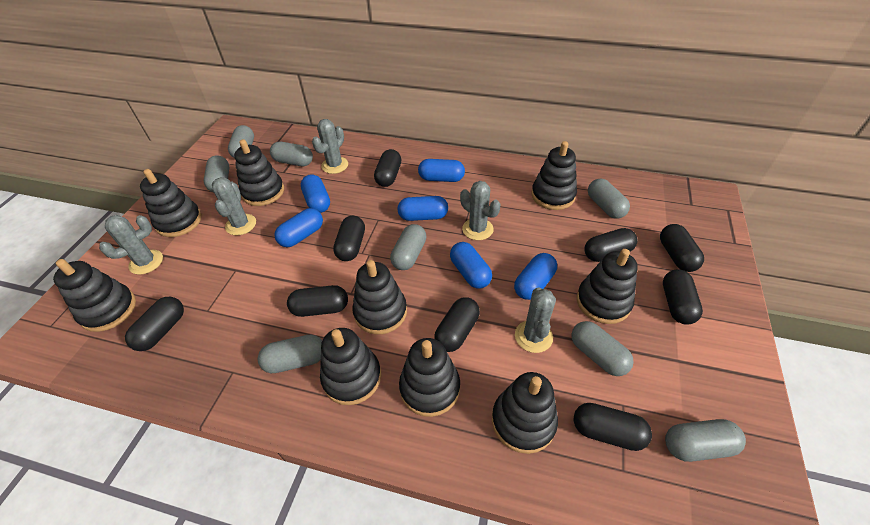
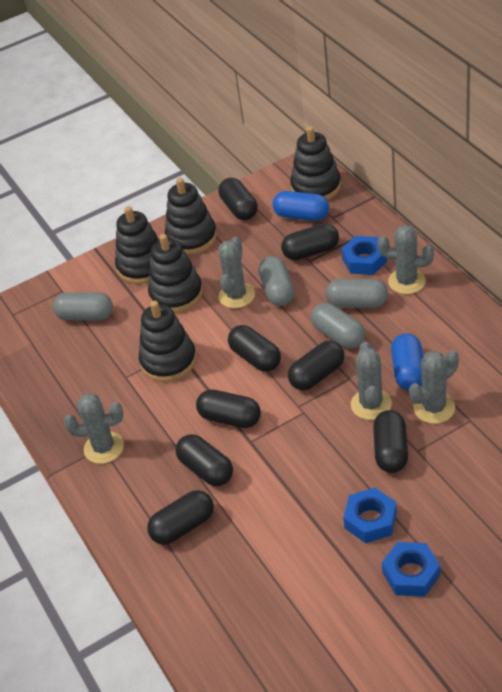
black capsule: [125,297,184,351] [287,285,348,317] [333,216,365,261] [374,149,401,187] [434,297,480,352] [574,403,652,451] [584,228,637,262] [660,224,704,272] [663,269,703,325] = 9 -> [147,490,214,545] [175,434,233,486] [196,389,261,428] [218,178,258,220] [228,325,281,372] [281,223,339,261] [288,341,344,391] [373,410,408,473] = 8
black stacking toy: [53,259,136,332] [140,169,202,237] [234,139,284,206] [320,328,381,405] [352,260,407,334] [399,338,460,417] [492,372,558,454] [532,141,577,210] [577,249,638,324] = 9 -> [115,206,159,284] [139,301,197,382] [148,234,203,313] [165,178,217,255] [290,126,341,200] = 5
blue capsule: [274,208,323,247] [301,174,330,213] [397,196,448,221] [418,159,465,182] [450,242,492,289] [514,253,557,300] = 6 -> [272,191,329,221] [391,333,423,390] = 2
blue nut: none = 0 -> [341,236,387,275] [343,488,397,543] [382,542,440,597] = 3
grey capsule: [204,155,229,192] [228,125,254,158] [258,335,322,373] [270,142,313,166] [390,224,426,270] [571,321,634,376] [588,178,630,219] [665,419,746,462] = 8 -> [53,292,113,321] [258,256,294,306] [311,303,365,349] [325,279,388,308] = 4

